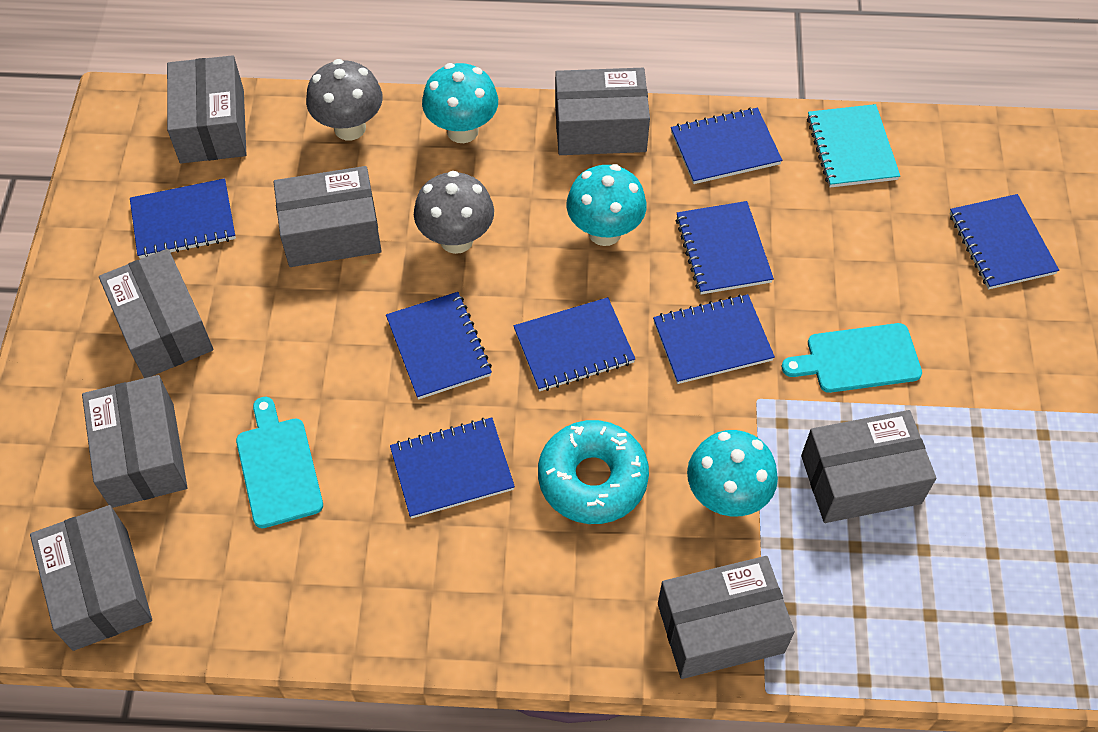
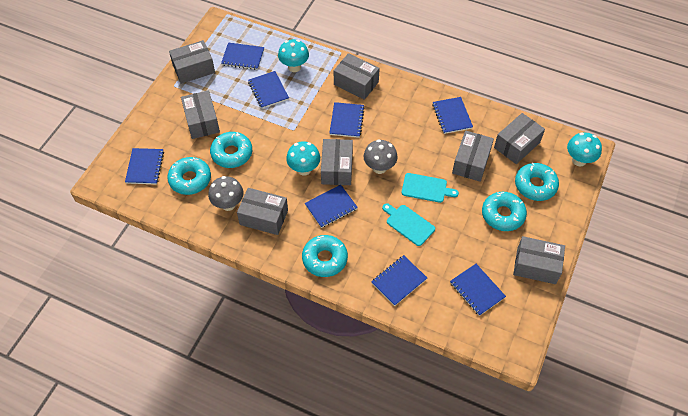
turquoise donut: [538,420,649,524] = 1 -> [167,157,211,195] [210,132,252,168] [302,235,348,277] [482,192,527,231] [515,163,559,201] = 5
turquoise notebook: [807,104,900,188] = 1 -> none = 0

